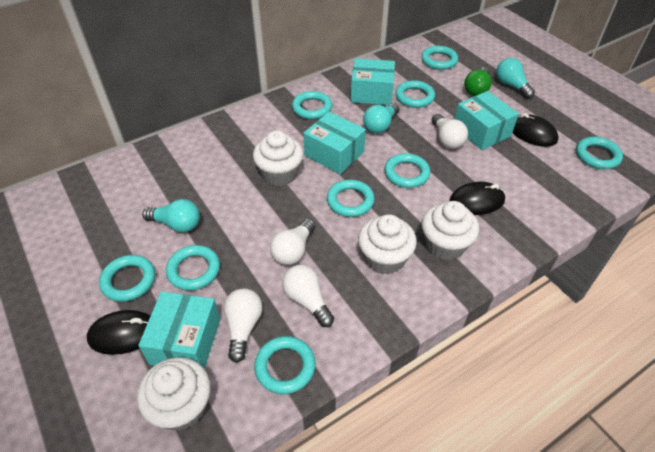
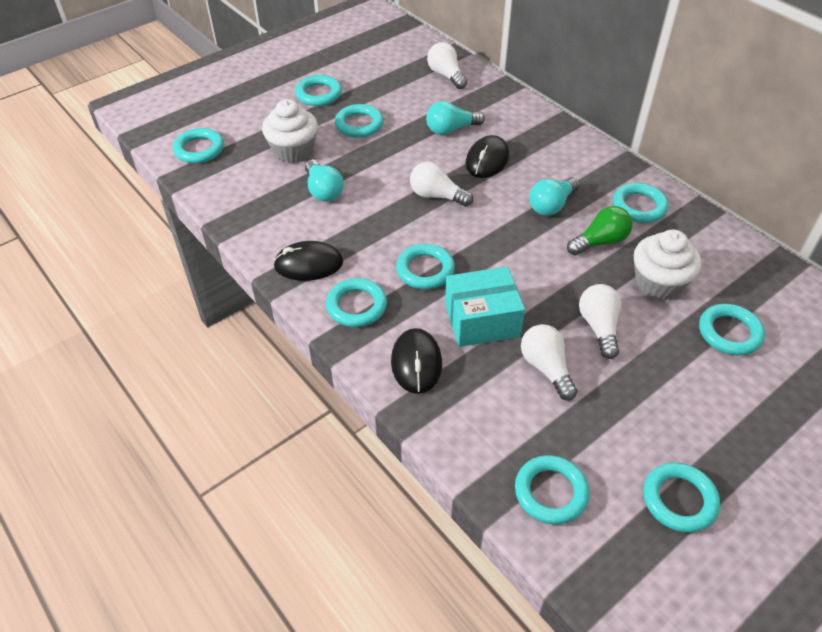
turquoise box: [138,292,220,369] [303,112,366,174] [350,58,395,105] [455,91,519,150] = 4 -> [445,266,525,347] = 1
white cupcake: [137,357,211,431] [253,130,304,186] [358,214,417,275] [421,201,479,260] = 4 -> [262,99,318,163] [634,229,701,300] = 2

